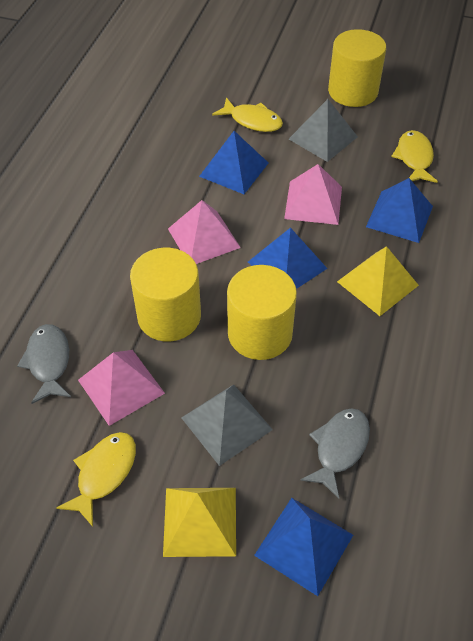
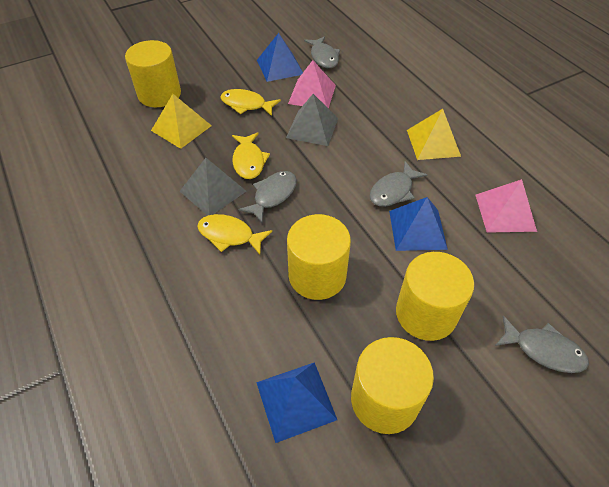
blue pyramid: [199,131,268,194] [248,227,328,289] [254,498,353,596] [366,178,433,243] = 4 -> [256,362,337,443] [257,33,303,82] [389,197,448,251] = 3
grey fish: [17,324,71,404] [300,408,370,499] = 2 -> [238,171,297,223] [304,36,340,68] [370,161,427,207] [495,316,589,373] = 4
pink pyramid: [78,350,165,426] [168,200,241,264] [284,164,342,225] = 3 -> [288,60,336,109] [476,179,537,233] = 2
yellow cylinder: [130,248,201,341] [227,265,297,360] [328,29,386,107] = 3 -> [125,40,181,107] [287,214,351,300] [351,337,434,434] [396,252,474,341] = 4

